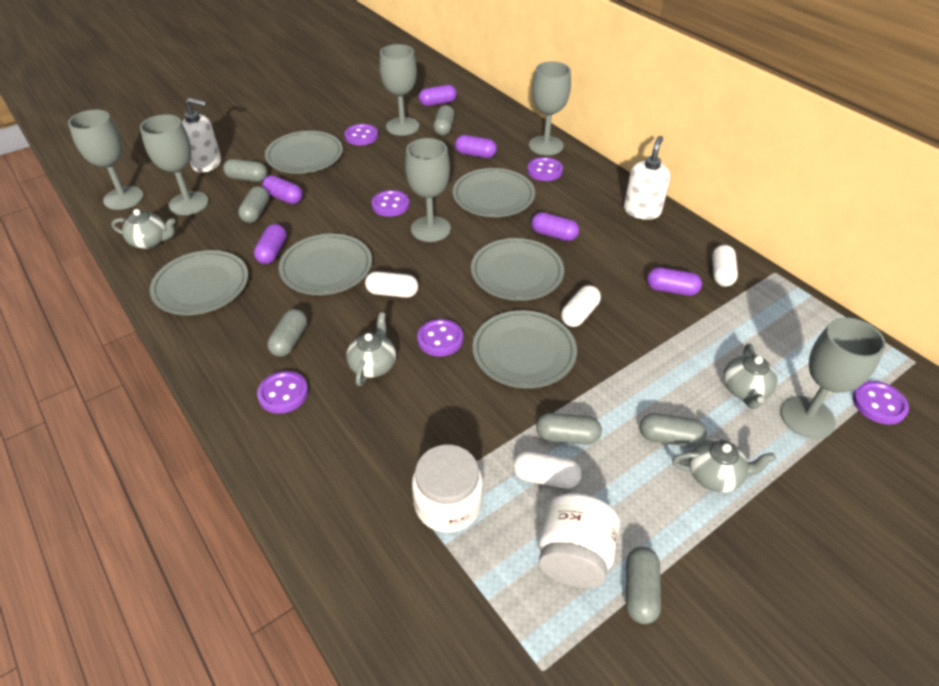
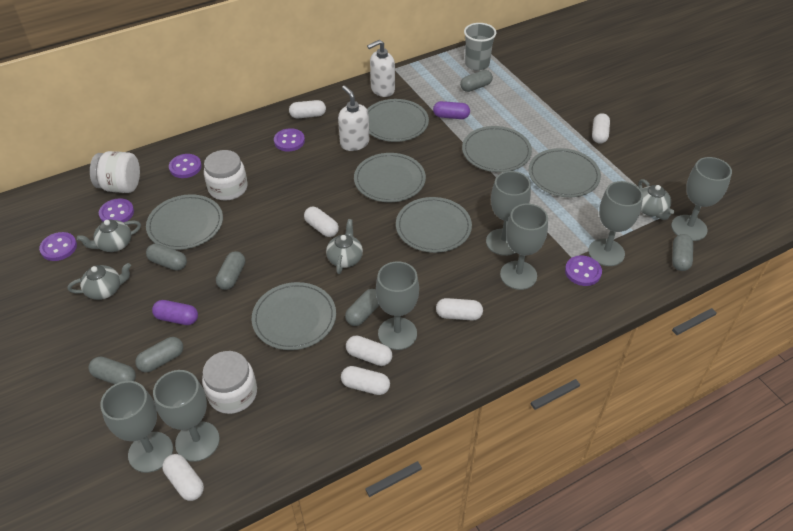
grey cup: none = 0 -> [464,23,496,71] = 1
grey goblet: [68,110,144,210] [140,114,209,215] [380,44,419,136] [405,138,451,242] [529,62,571,155] [781,317,886,439] = 6 -> [100,381,173,473] [153,370,220,462] [376,261,419,350] [486,171,531,256] [500,204,548,290] [588,181,643,266] [671,157,732,241] = 7
grey plate: [150,250,248,315] [265,131,343,174] [279,234,372,295] [453,168,535,217] [471,238,564,301] [473,310,577,388] = 6 -> [146,194,223,250] [252,282,336,350] [354,153,426,202] [367,99,429,142] [396,197,472,253] [462,126,532,172] [528,148,601,197] = 7
purple button: [257,371,308,414] [344,124,378,145] [372,190,410,217] [417,319,463,356] [527,157,563,181] [852,381,909,425] = 6 -> [39,232,77,261] [99,198,134,222] [169,154,202,178] [274,128,305,152] [565,256,602,286] = 5
purple capsule: [254,224,287,264] [262,175,303,204] [419,85,457,106] [455,135,497,158] [531,212,579,241] [647,267,702,296] = 6 -> [152,300,198,325] [433,101,470,119] = 2
white capsule: [365,271,418,298] [513,451,582,489] [561,285,601,327] [712,245,738,287] = 4 -> [162,454,204,501] [289,100,326,118] [304,207,339,237] [341,366,390,395] [346,335,392,366] [436,298,483,321] [592,113,610,144] = 7
white jar: [412,445,483,533] [539,493,620,588] = 2 -> [90,151,140,193] [202,351,257,414] [204,150,247,201] = 3

